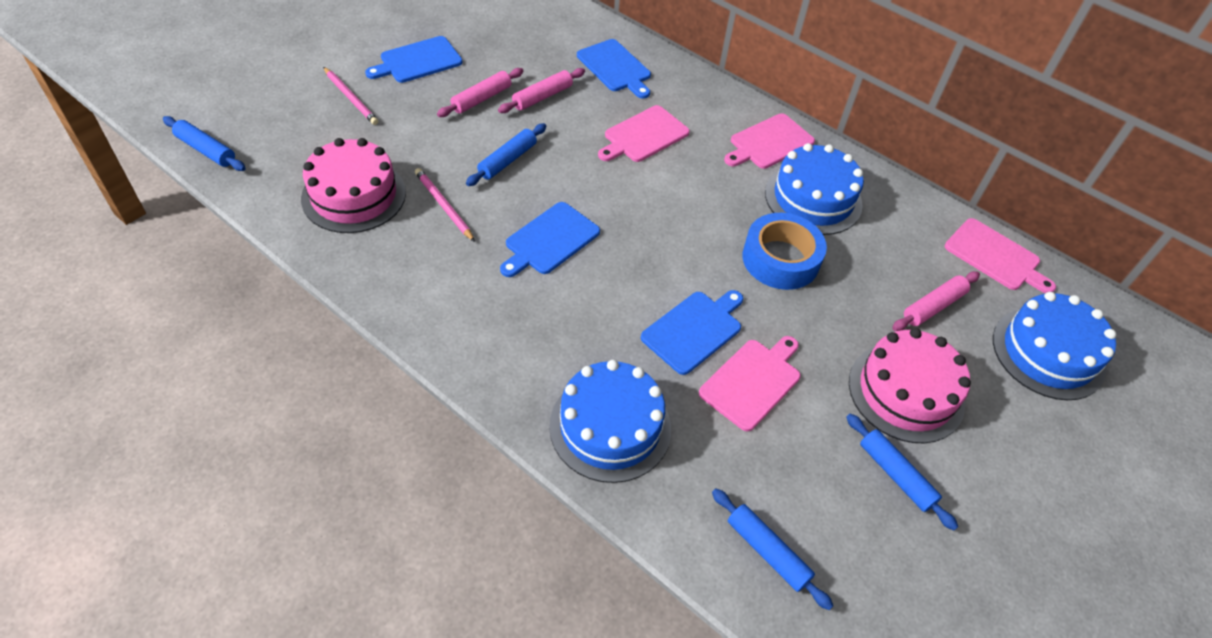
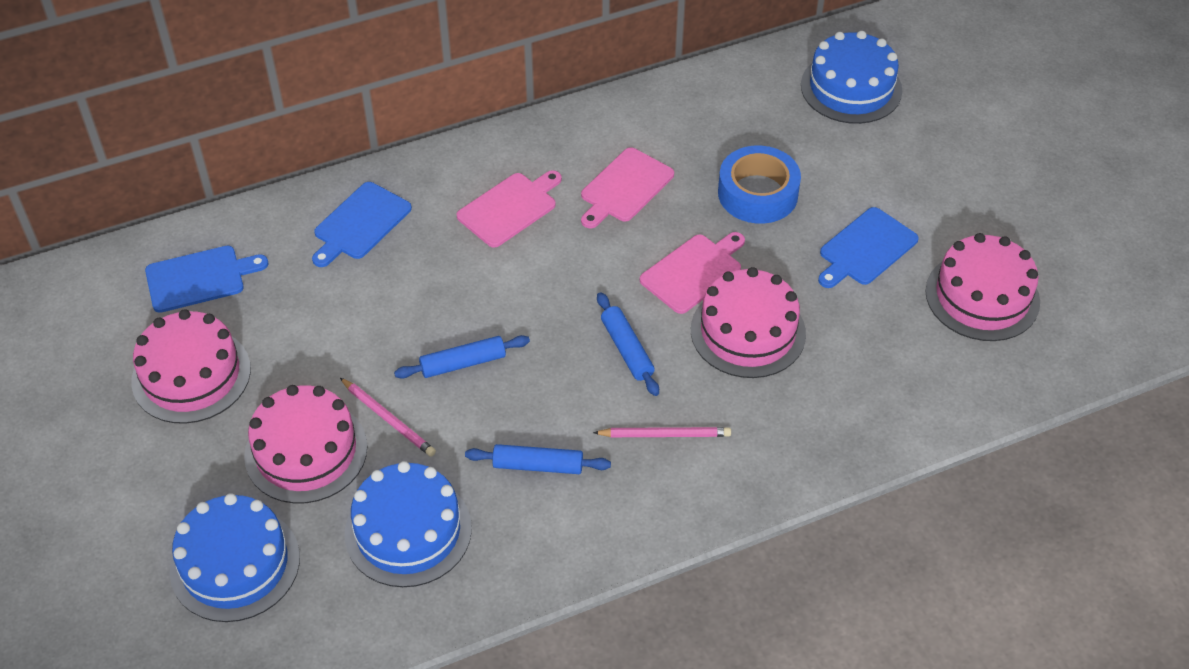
blue cutting board: [365,36,463,83] [500,202,600,277] [577,39,651,99] [641,290,743,375] = 4 -> [145,246,268,313] [312,182,412,267] [818,207,919,288] = 3
blue rolling pin: [163,116,246,171] [466,123,547,186] [712,489,833,610] [846,414,958,531] = 4 -> [394,335,530,379] [465,444,611,474] [597,292,659,396] = 3
pink cake: [301,138,406,233] [849,328,971,443] = 2 -> [131,309,251,424] [244,385,368,504] [691,267,806,378] [925,233,1040,341] = 4
pink cutting board: [598,105,690,162] [699,336,801,432] [724,113,815,169] [945,218,1056,293] = 4 -> [457,170,562,248] [581,147,674,228] [640,232,745,314] = 3
pink rolling pin: [437,68,523,117] [498,68,585,113] [892,271,980,331] = 3 -> none = 0

